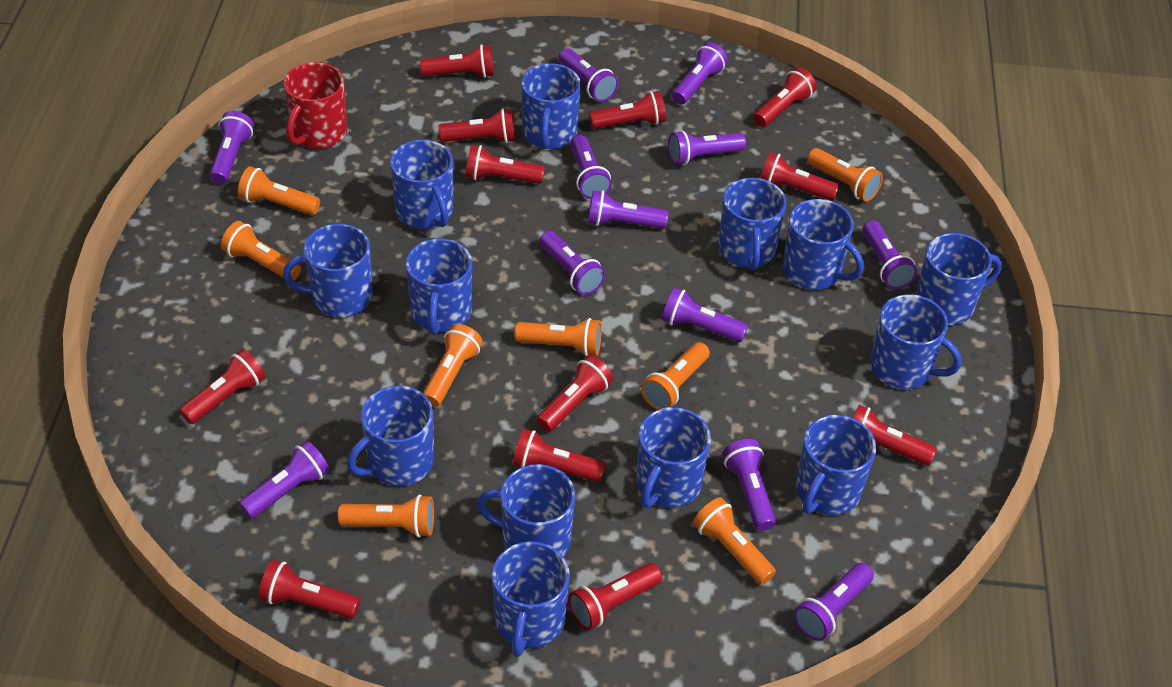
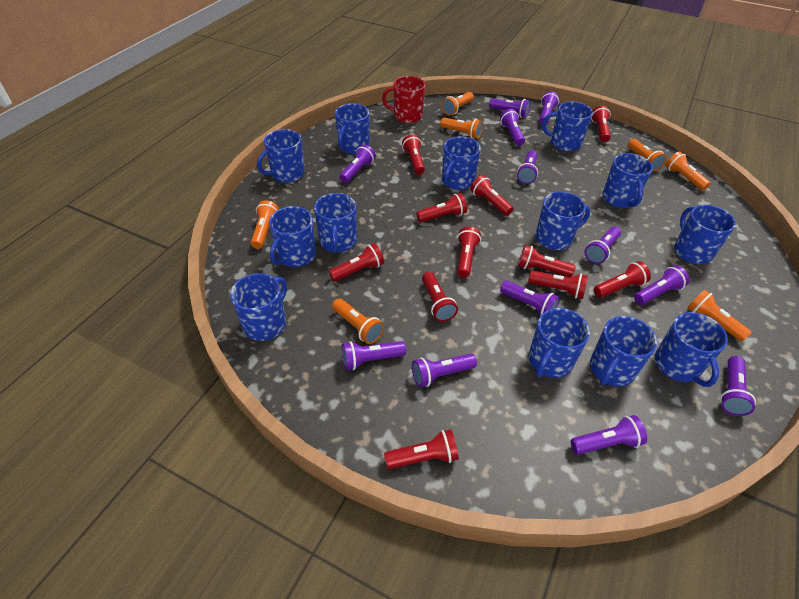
orange flashlight: [221,221,301,281] [238,166,320,215] [338,495,434,537] [423,324,483,407] [515,318,602,356] [641,342,710,410] [693,497,776,585] [807,148,883,202] = 8 -> [251,200,279,249] [332,299,384,344] [440,118,483,139] [441,92,474,116] [628,139,667,171] [665,151,711,190] [687,290,752,342] = 7
red flashlight: [179,349,265,424] [259,560,360,619] [420,44,494,78] [439,108,515,143] [466,145,545,184] [512,429,606,482] [536,355,613,432] [568,563,662,630] [589,91,666,129] [753,68,816,127] [760,152,839,201] [853,405,937,466] = 12 -> [329,243,384,282] [384,429,459,469] [402,134,425,174] [416,193,467,222] [422,272,458,322] [457,227,481,277] [470,175,513,216] [518,245,576,277] [528,270,588,299] [591,106,611,142] [594,261,651,298] = 11

